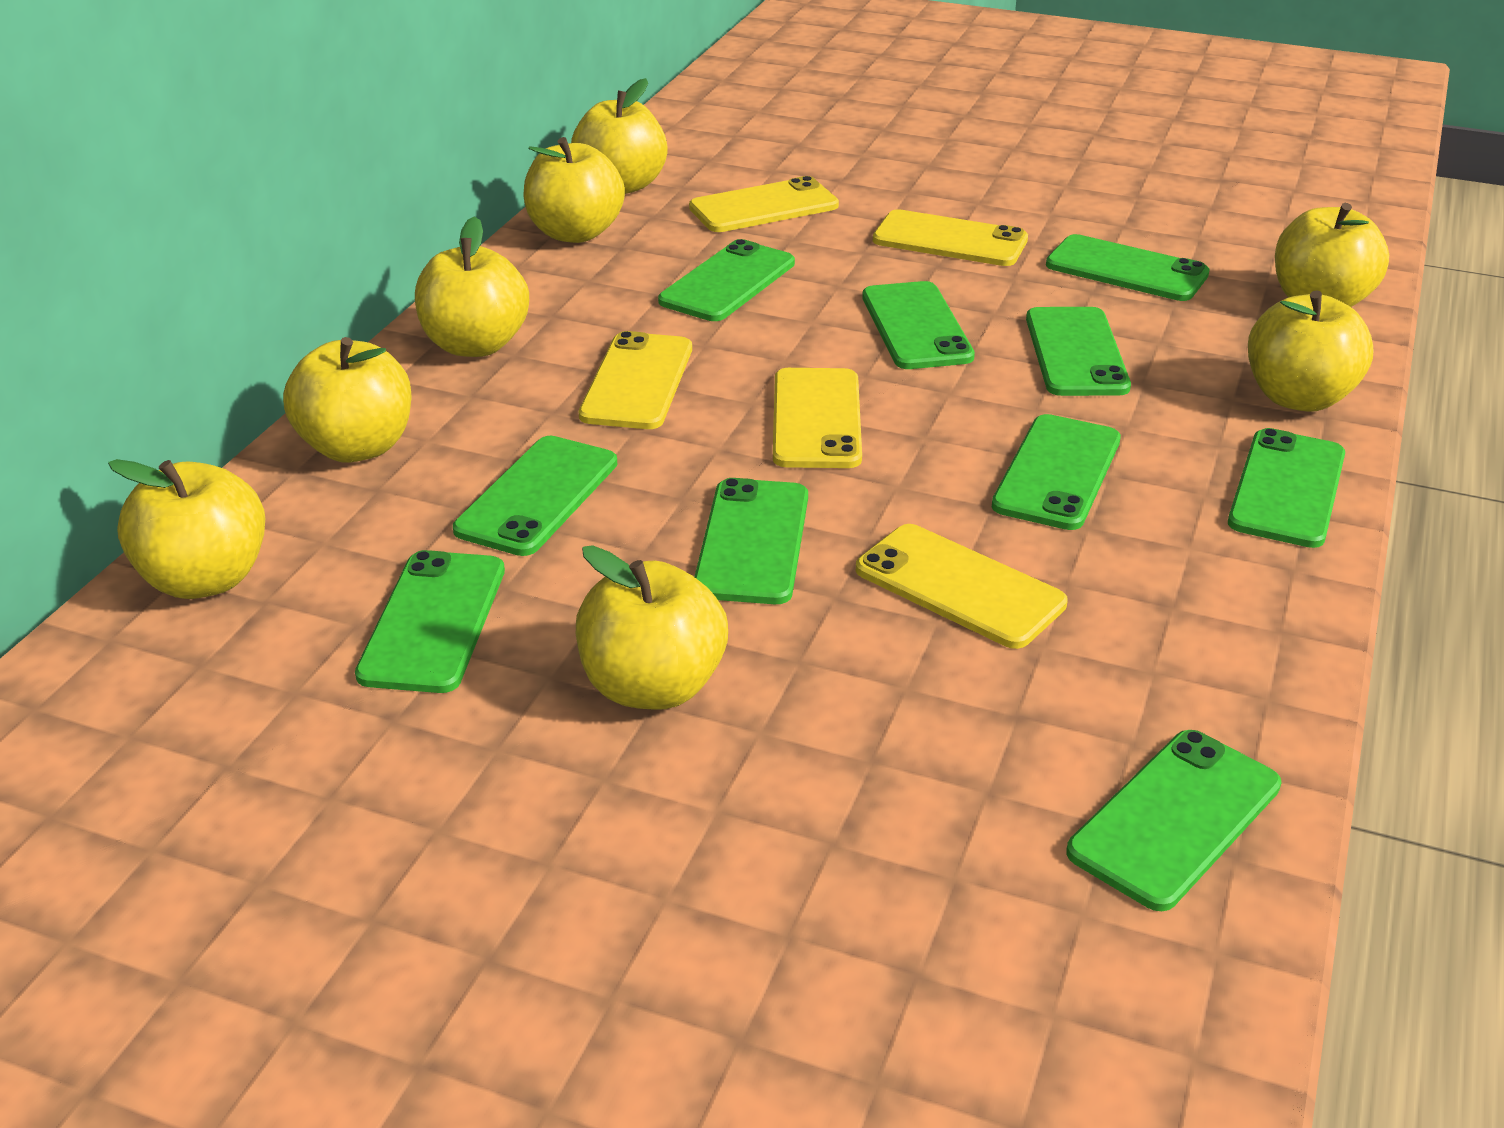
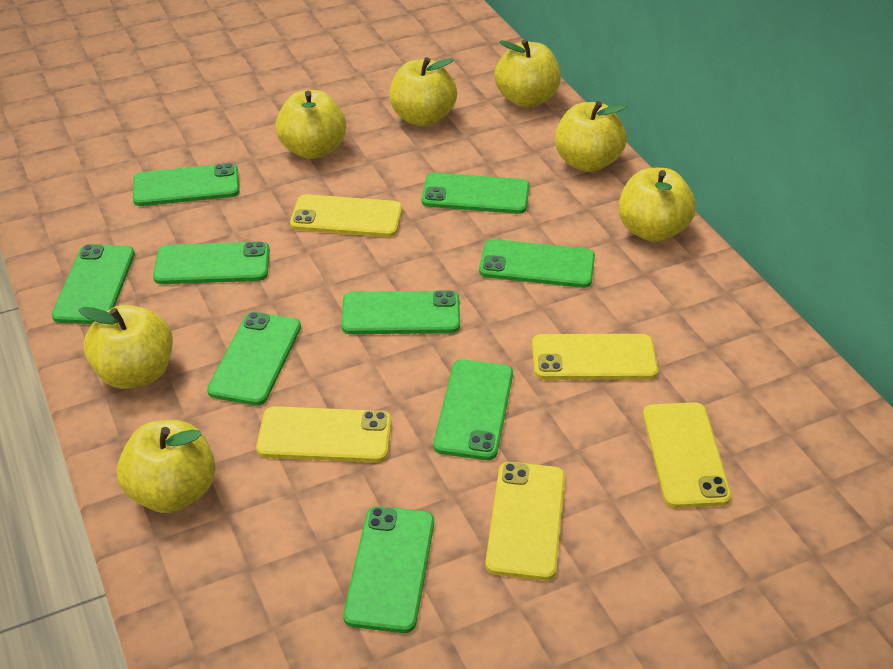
green phone: [355,550,505,693] [453,436,617,556] [658,239,795,321] [694,478,808,604] [862,281,975,369] [992,414,1121,530] [1026,307,1131,396] [1046,234,1210,301] [1067,730,1281,911] [1228,428,1345,548] = 10 -> [52,244,135,324] [133,163,240,206] [153,241,270,284] [207,312,301,406] [341,290,460,334] [343,506,434,633] [421,173,529,214] [433,359,513,460] [479,239,595,288] = 9
yellow apple: [108,459,265,599] [283,337,412,463] [415,216,529,357] [523,137,625,243] [571,78,668,194] [576,545,728,710] [1248,290,1374,412] [1275,203,1389,307] = 8 -> [79,305,173,389] [117,420,216,513] [276,90,346,159] [390,57,457,126] [494,39,561,107] [555,101,627,172] [619,168,696,242] = 7

